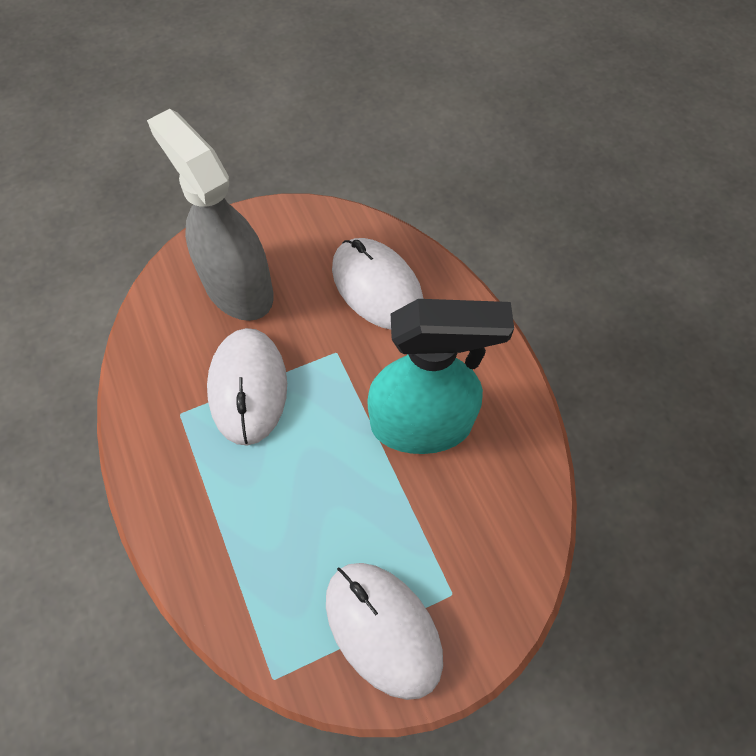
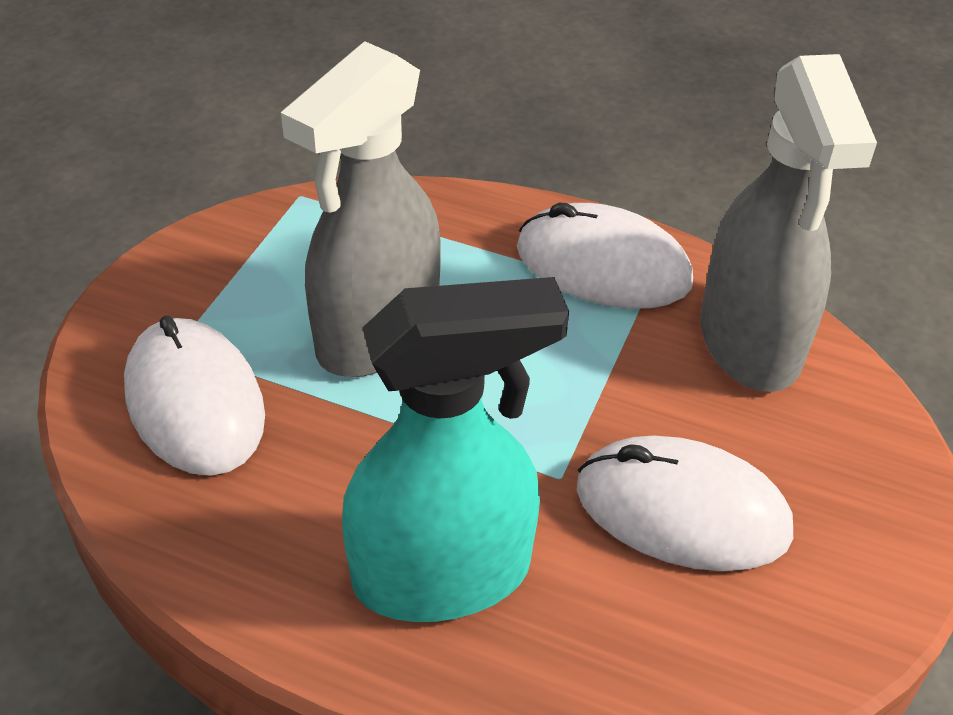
grey spray bottle: [147,109,274,321] = 1 -> [281,41,441,377] [701,54,877,392] = 2

